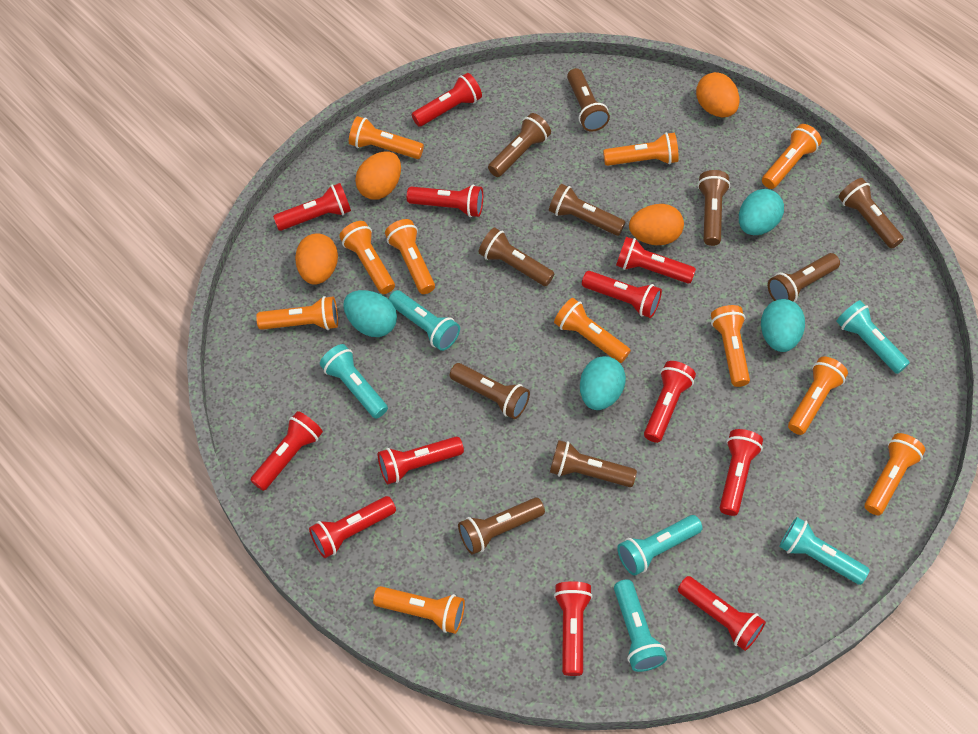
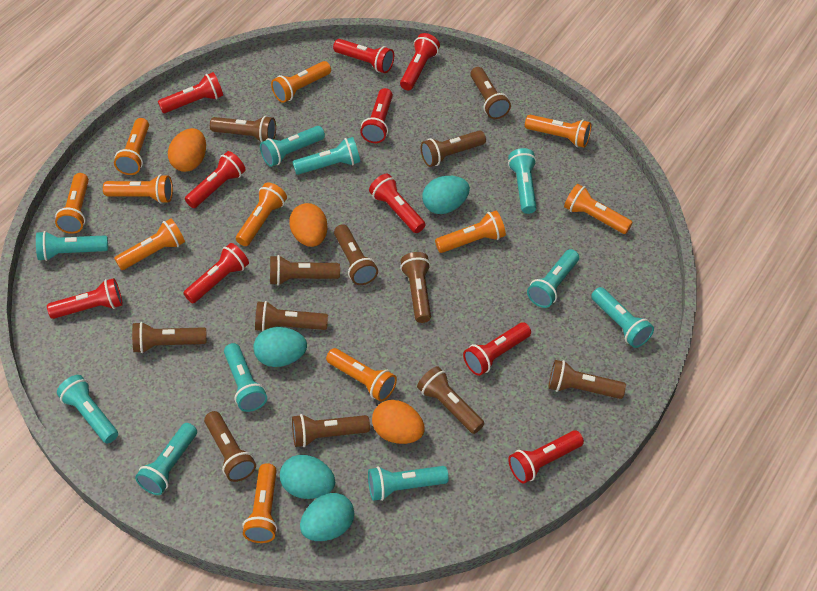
brown flashlight: [450,363,530,419] [458,498,545,555] [479,227,554,286] [488,113,551,177] [549,184,626,236] [550,440,637,487] [567,68,610,132] [698,170,730,246] [768,253,840,302] [838,178,904,249] = 10 -> [132,322,207,353] [204,411,256,482] [210,116,276,142] [255,301,328,331] [270,255,340,286] [292,414,370,447] [334,224,378,285] [400,252,431,323] [417,366,484,434] [421,130,486,167] [470,67,511,119] [548,360,626,399] = 12
orange egg: [295,233,338,285] [355,151,401,200] [629,204,684,245] [696,72,740,117] = 4 -> [168,128,206,172] [289,203,328,247] [372,400,425,444] = 3
red flashlight: [250,411,323,491] [273,183,351,231] [309,496,396,558] [378,437,464,484] [407,185,483,217] [412,73,482,127] [554,581,593,676] [582,271,662,318] [616,237,696,284] [644,361,696,443] [678,576,766,651] [720,429,763,516] = 12 -> [47,278,123,319] [158,72,223,113] [183,243,249,303] [185,151,246,208] [333,39,394,73] [360,88,393,143] [369,174,425,233] [400,33,440,90] [463,322,531,376] [508,430,584,484] = 10
turquoise flashlight: [320,344,388,419] [388,290,460,351] [614,579,667,672] [617,515,703,576] [779,517,870,585] [836,300,910,374] = 6 -> [36,231,108,261] [57,375,118,444] [135,423,197,495] [224,343,267,412] [260,126,325,167] [293,137,360,175] [368,466,449,501] [508,148,537,214] [527,249,579,308] [591,287,654,348] = 10

